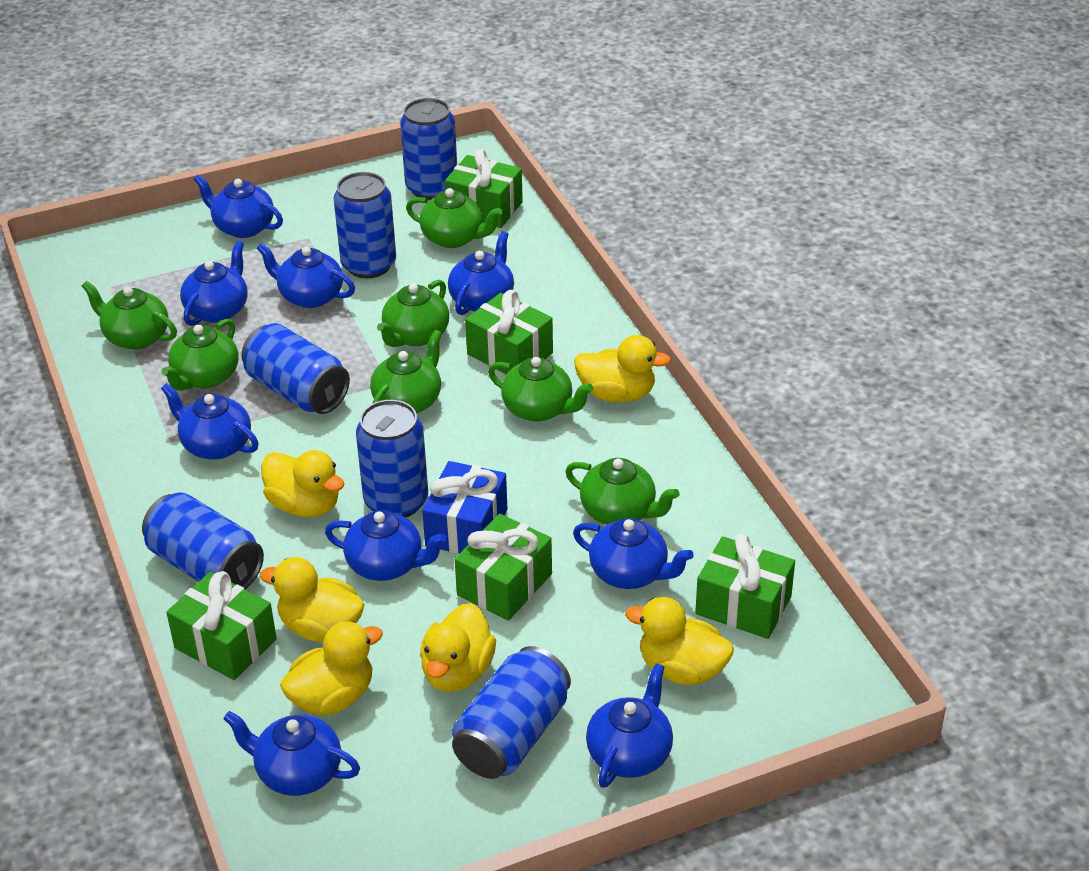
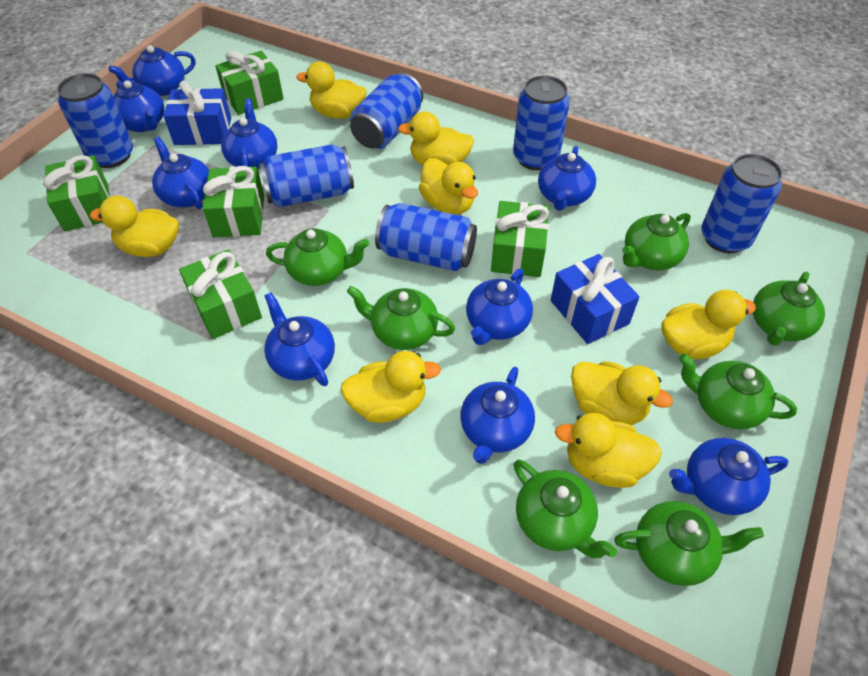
blue gift: [422,461,508,554] = 1 -> [163,80,231,145] [551,254,640,344] = 2
yellow duck: [260,557,365,642] [261,450,345,517] [280,621,383,715] [420,603,496,692] [574,335,671,403] [625,597,734,685] = 6 -> [90,196,179,257] [296,62,367,119] [340,351,441,423] [398,112,474,165] [419,158,478,215] [555,413,662,488] [571,361,673,425] [661,290,756,359] = 8

